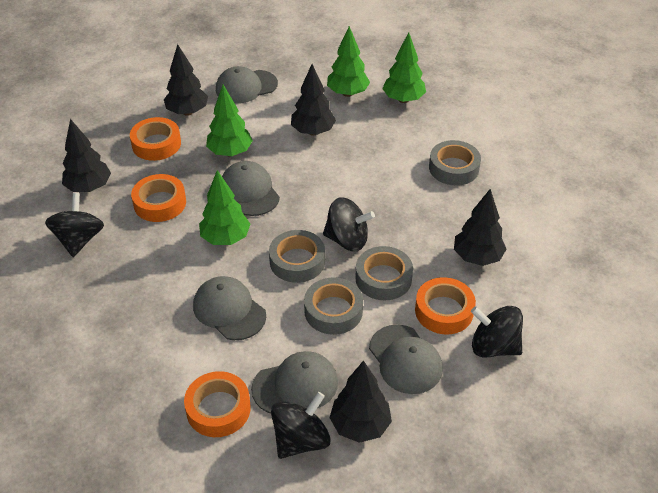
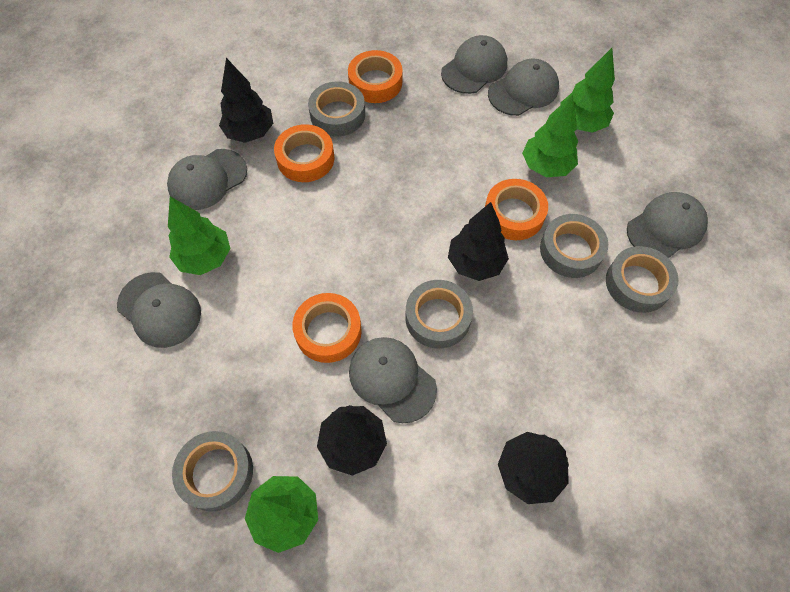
black spinning top: [45,193,104,257] [271,392,331,459] [323,197,375,251] [471,306,523,357] = 4 -> none = 0
black tree: [62,119,111,192] [164,44,208,116] [291,64,336,136] [330,360,392,443] [454,189,507,266] = 5 -> [219,58,273,143] [317,405,387,476] [448,202,509,281] [498,432,569,504] = 4
grey cap: [193,276,266,340] [216,66,278,103] [222,161,280,216] [251,351,338,413] [369,325,443,394] = 5 -> [117,272,201,348] [167,149,247,210] [349,337,437,423] [441,35,507,94] [488,58,559,116] [627,192,708,258] = 6
grey tape: [269,230,325,283] [304,277,363,335] [355,246,413,300] [429,140,481,185] = 4 -> [172,431,253,511] [308,81,365,137] [405,280,473,349] [540,214,608,278] [606,246,678,313] = 5

